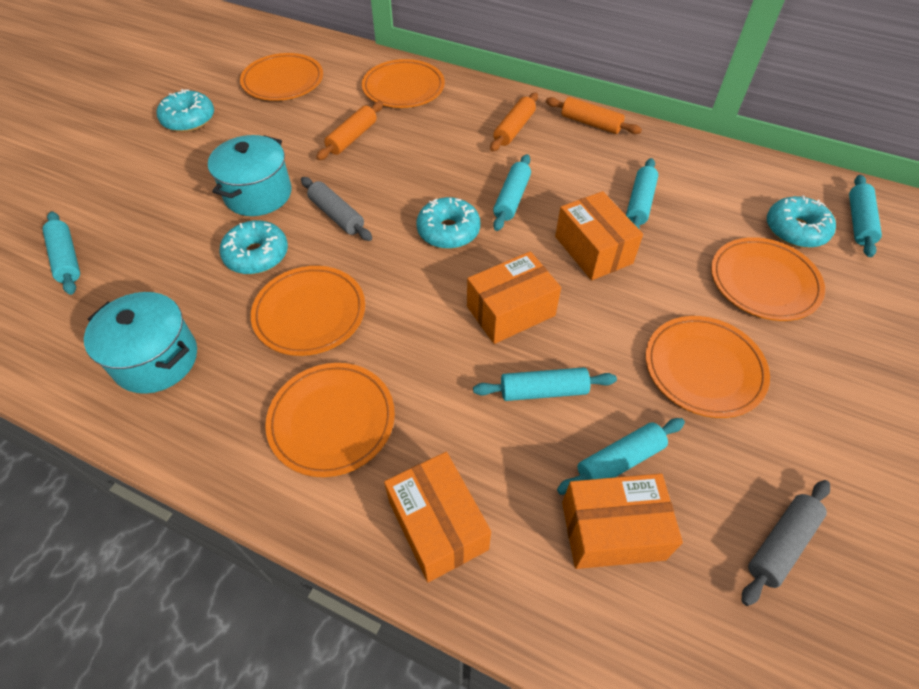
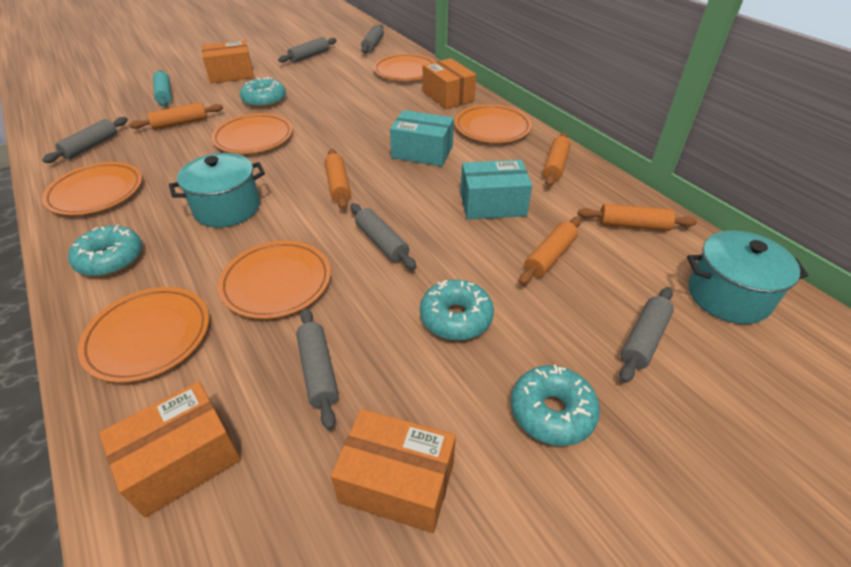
grey rolling pin: [301,177,372,241] [741,480,830,606] = 2 -> [42,117,128,163] [278,37,337,63] [296,308,339,430] [350,203,417,270] [361,25,384,53] [620,287,674,383] = 6
orange rolling pin: [316,102,383,160] [490,93,538,152] [546,97,642,134] = 3 -> [129,102,223,130] [325,149,351,209] [519,217,581,285] [543,133,571,186] [578,204,697,231] = 5
turquoise box: none = 0 -> [390,110,454,167] [461,160,532,220] = 2
turquoise rolling pin: [42,211,80,295] [473,367,617,401] [493,154,531,231] [557,418,685,495] [626,158,658,229] [849,175,882,257] = 6 -> [153,70,172,107] = 1

